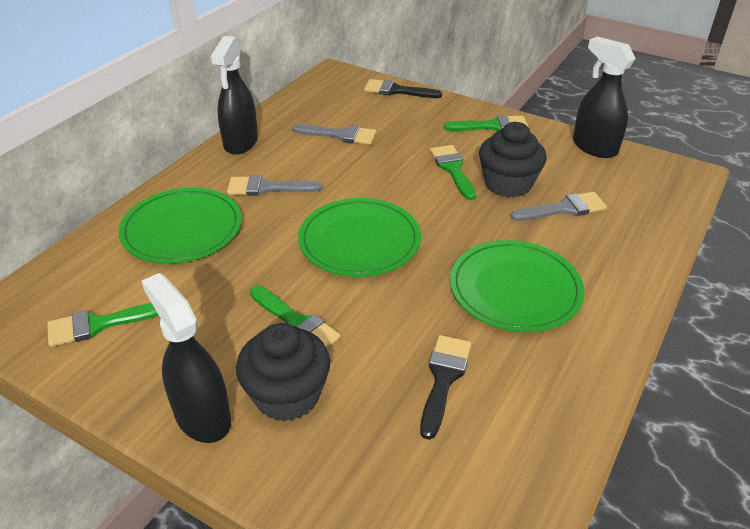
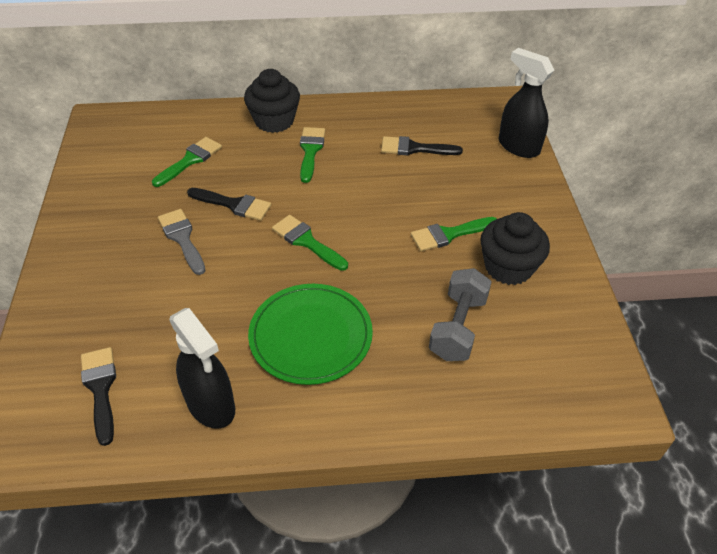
black brush: [364,79,442,98] [420,335,471,440] = 2 -> [81,347,116,446] [187,188,271,221] [381,136,463,155] = 3
black spray bottle: [141,273,231,443] [210,36,258,155] [573,37,636,158] = 3 -> [169,308,235,429] [498,48,554,158] = 2
green plate: [119,188,242,264] [298,198,421,277] [450,240,585,332] = 3 -> [248,284,373,385] = 1
grey brush: [227,175,323,196] [292,124,376,145] [510,192,607,221] = 3 -> [158,209,206,275] = 1
grey dumbbell: none = 0 -> [429,268,492,361] = 1

